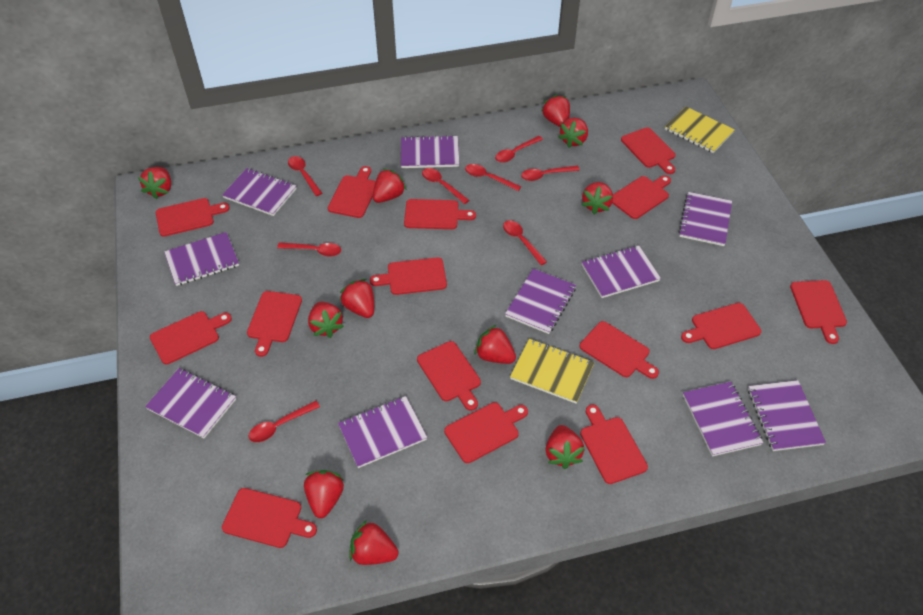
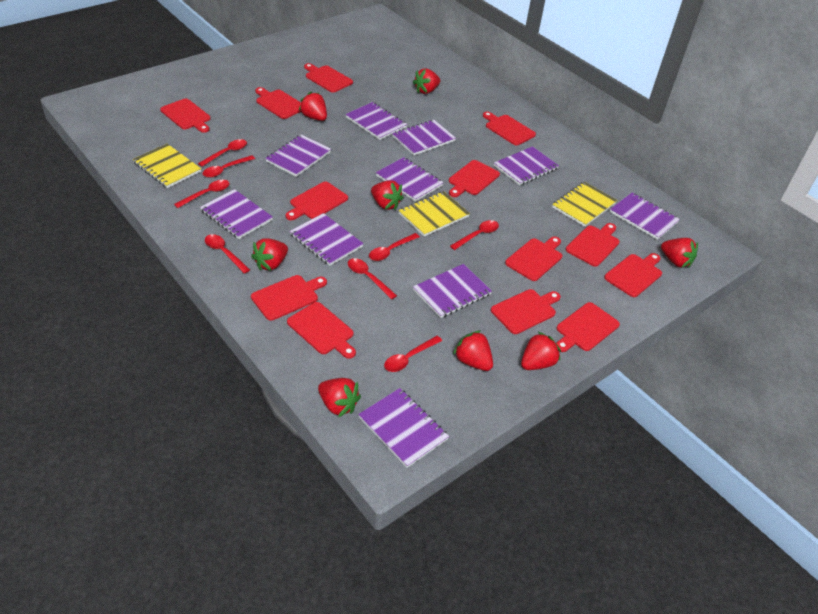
red cutting board: [150,311,232,364] [156,198,230,237] [222,488,317,548] [247,291,302,357] [328,166,376,218] [370,257,447,295] [404,199,476,229] [417,341,481,411] [444,402,528,463] [580,321,659,379] [580,404,648,484] [612,175,671,219] [621,127,675,174] [681,303,761,349] [790,280,847,344] = 15 -> [160,98,210,133] [251,275,327,321] [255,87,301,119] [285,182,348,220] [287,302,356,359] [304,63,353,92] [449,160,500,197] [483,112,536,145] [491,289,561,334] [505,236,562,281] [556,302,620,352] [566,223,620,267] [604,253,662,297] = 13
red strawberry: [138,167,171,199] [304,470,344,518] [308,302,344,338] [339,279,374,318] [350,520,398,565] [373,168,407,203] [475,325,516,364] [541,95,570,127] [546,425,584,469] [558,118,588,148] [582,182,613,214] = 11 -> [251,238,288,271] [299,91,327,121] [318,378,361,417] [371,180,404,210] [413,69,440,94] [453,330,493,371] [521,332,561,370] [661,238,698,268] = 8
yellow notebook: [510,339,595,404] [665,107,735,153] = 2 -> [133,144,201,188] [398,191,470,236] [552,182,617,227] = 3

